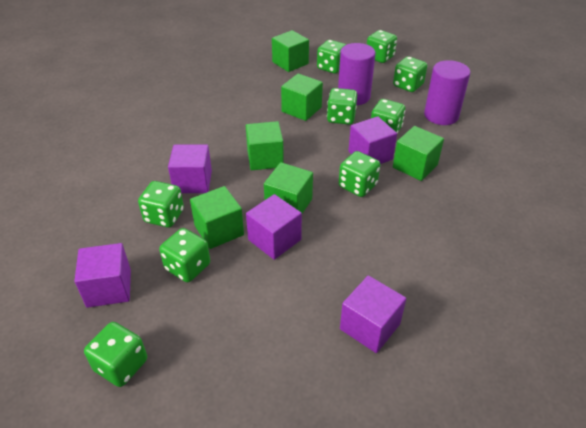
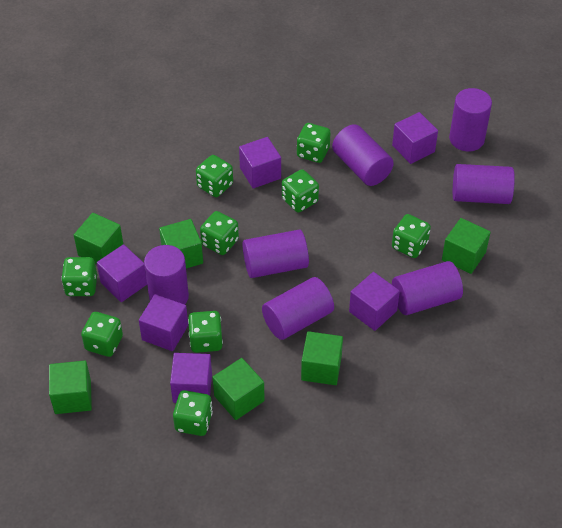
purple cube: [74,243,131,308] [168,145,212,193] [246,194,302,260] [340,275,406,353] [348,116,397,164] = 5 -> [97,244,147,302] [139,294,188,351] [170,353,212,403] [239,137,281,188] [349,272,400,331] [392,112,438,164] = 6
purple cylinder: [338,43,375,105] [424,60,470,125] = 2 -> [144,245,189,305] [243,229,309,278] [262,277,334,340] [332,124,394,186] [392,261,463,315] [449,88,492,151] [453,164,515,204] = 7

